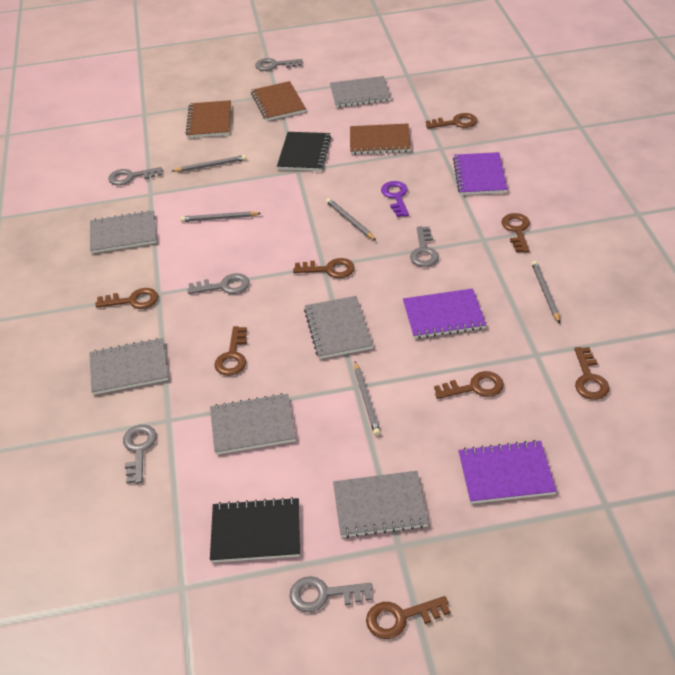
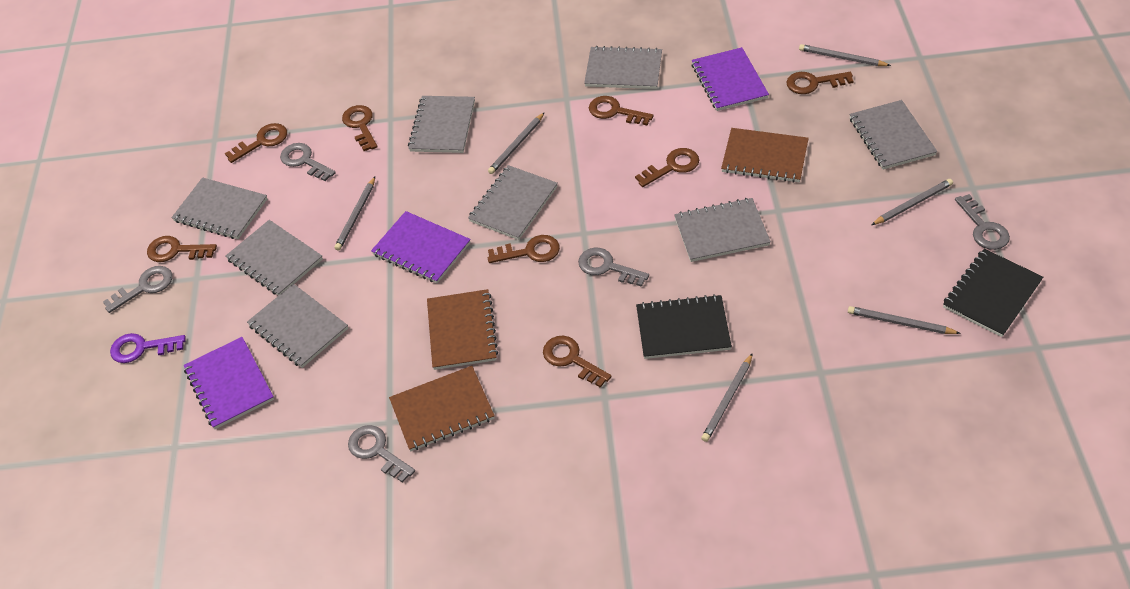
grey key: [108,167,162,185] [123,425,157,484] [188,273,249,294] [255,58,302,71] [290,576,373,612] [410,226,439,267] = 6 -> [103,266,172,313] [280,143,336,181] [348,425,415,483] [578,248,649,287] [955,194,1010,250] = 5
grey notebook: [89,338,168,395] [90,210,157,253] [210,393,296,455] [304,296,373,359] [330,76,391,107] [333,471,429,538] = 6 -> [172,177,267,239] [226,220,323,296] [247,284,348,368] [408,96,475,153] [468,165,558,240] [584,46,662,89] [674,198,771,262] [849,100,937,170] = 8
grey pencil: [172,155,247,172] [180,211,261,222] [326,198,376,240] [354,361,381,436] [532,261,560,323] = 5 -> [334,177,375,251] [488,112,545,174] [701,353,753,442] [799,44,891,66] [848,306,961,334] [871,179,953,225] = 6

